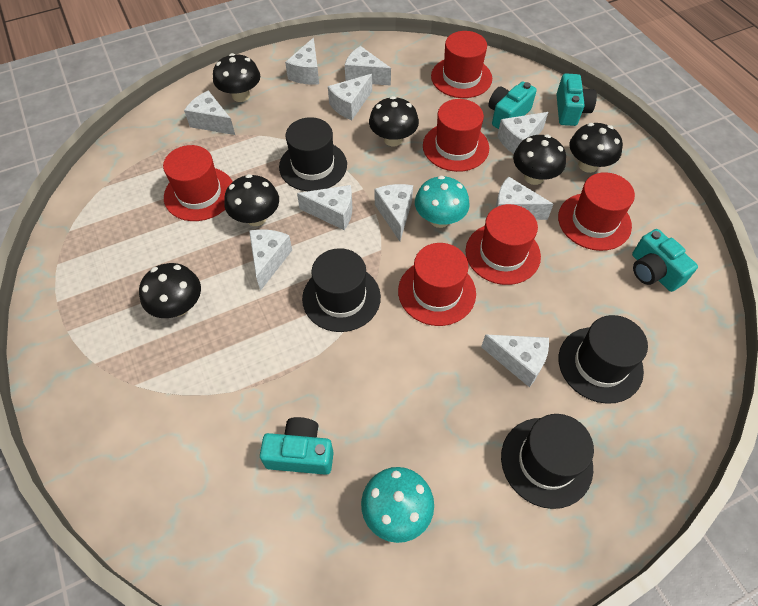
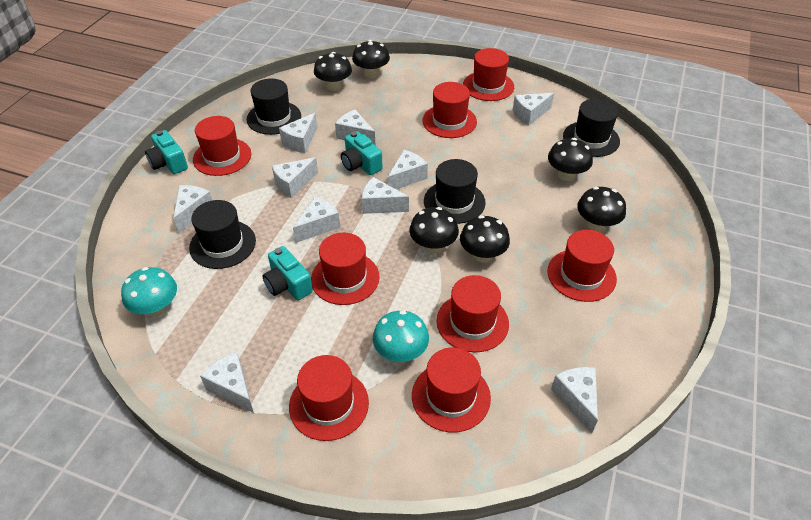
red hat: [163,145,233,221] [398,243,476,326] [423,99,489,172] [431,31,492,98] [465,204,541,285] [558,172,635,251] = 6 -> [193,116,251,176] [289,355,369,441] [311,233,380,305] [412,347,491,433] [422,82,477,138] [437,275,509,352] [463,48,514,101] [547,230,617,302] = 8
turquoise camera: [260,417,334,475] [488,82,537,129] [556,74,597,126] [632,229,698,292] = 4 -> [145,130,188,174] [263,246,313,300] [341,131,382,175] = 3

